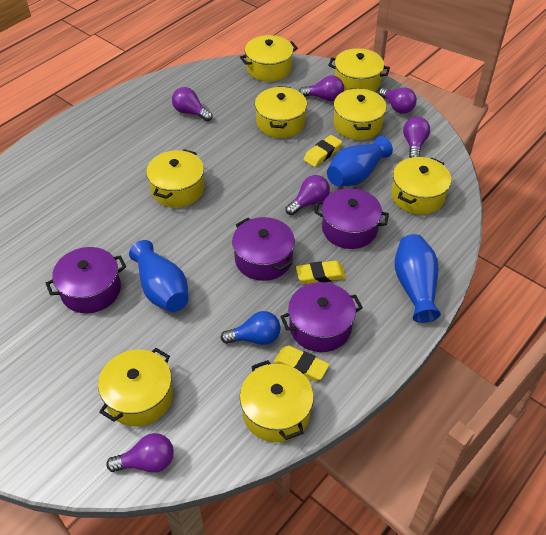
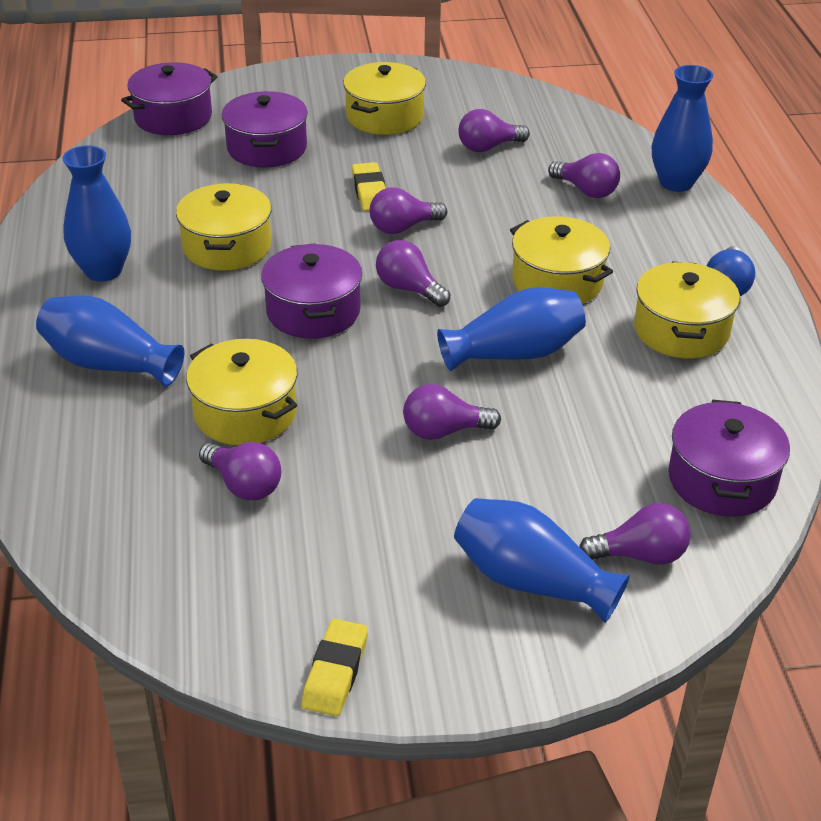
blue vase: [129,240,189,312] [327,136,393,186] [394,234,441,323] = 3 -> [36,296,184,387] [62,145,131,282] [437,287,586,371] [454,498,630,623] [652,65,713,192] = 5
purple light bulb: [106,433,174,473] [172,87,212,121] [286,175,330,215] [299,75,344,101] [379,87,417,114] [403,117,430,158] = 6 -> [199,442,281,500] [370,187,447,234] [376,240,450,307] [403,384,501,440] [458,109,530,152] [548,153,620,198] [579,503,691,565] = 7
yellow eraser: [274,346,330,381] [296,261,346,284] [303,135,342,167] = 3 -> [302,619,368,716] [352,162,386,211] = 2
yellow pot: [98,348,173,427] [146,149,204,207] [240,35,298,82] [240,360,314,442] [255,86,307,138] [328,48,390,92] [334,88,386,140] [391,157,451,215] = 8 -> [176,183,271,271] [186,339,297,445] [343,62,426,135] [510,216,613,304] [634,261,740,359] = 5

